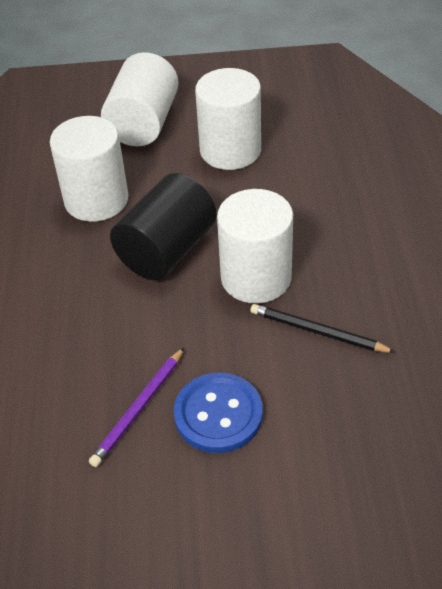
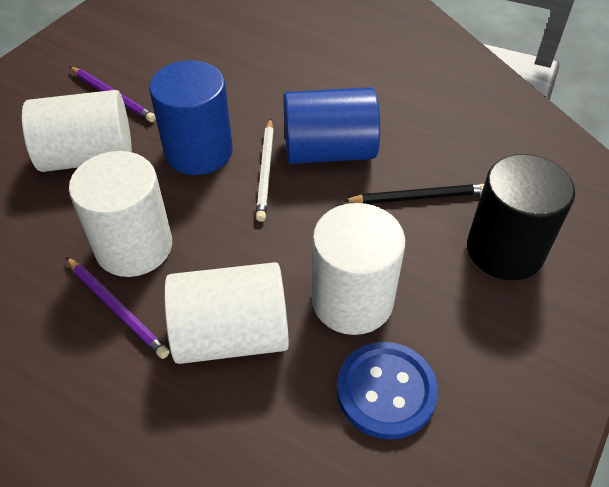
blue cylinder: none = 0 -> [149,60,233,175] [283,87,380,164] = 2
purple pencil: [89,347,184,467] = 1 -> [66,257,170,359] [70,67,156,122] = 2
white pencil: none = 0 -> [256,118,274,222] = 1

